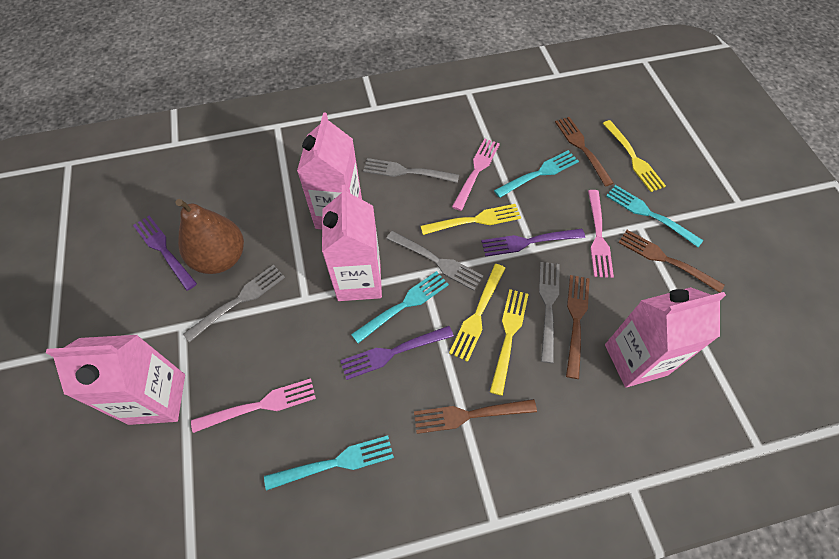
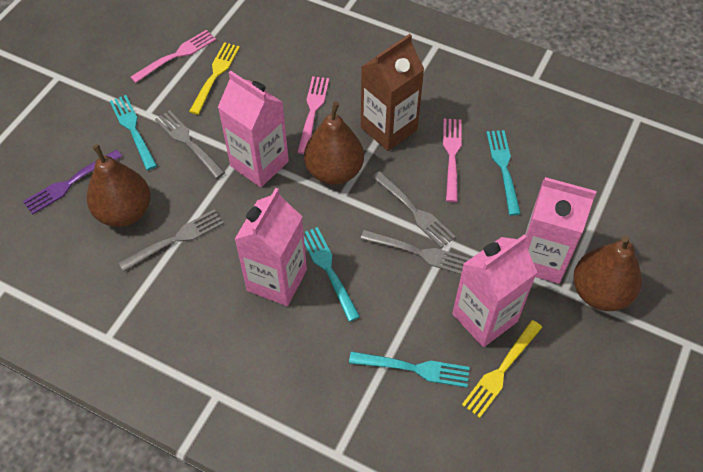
brown carton: none = 0 -> [361,34,425,151] = 1
brown fork: [414,399,537,434] [555,117,614,187] [566,275,590,379] [618,230,725,293] = 4 -> none = 0
brown pear: [176,199,244,274] = 1 -> [87,144,151,227] [304,102,364,185] [573,235,642,311] = 3
purple fork: [133,216,197,291] [340,326,454,380] [481,229,585,257] = 3 -> [23,149,122,215] = 1
yellow fork: [421,204,521,235] [449,264,506,362] [490,289,529,396] [602,120,666,192] = 4 -> [189,42,240,115] [462,320,542,418] = 2

